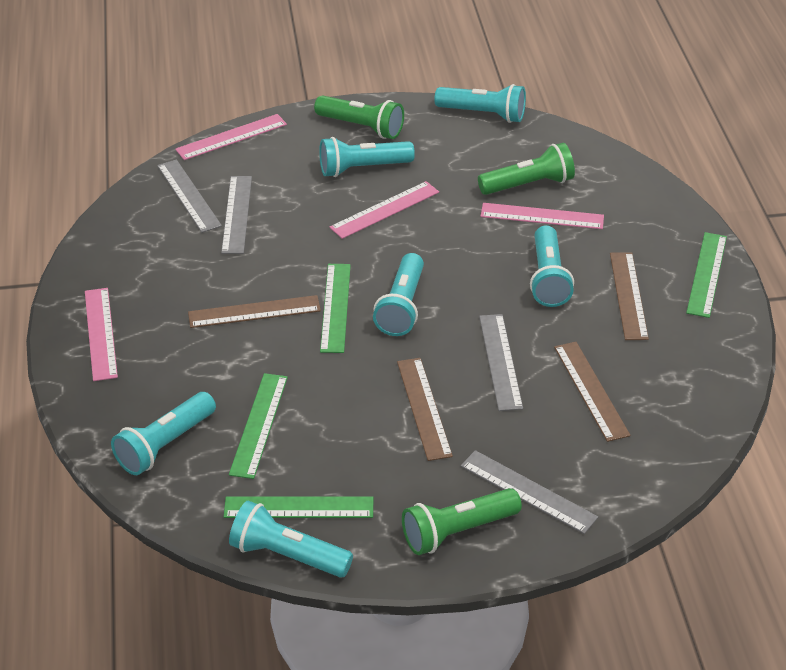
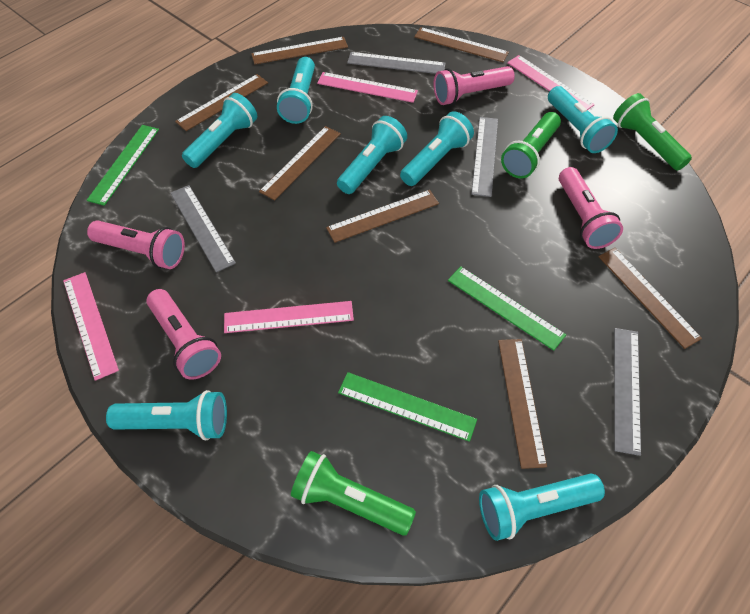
brown ruler: [188,295,321,328] [397,358,453,461] [554,342,631,442] [610,252,649,340] = 4 -> [175,74,268,131] [251,37,348,65] [259,126,341,200] [326,190,439,243] [414,27,509,62] [498,339,547,469] [598,248,702,349] = 7
green ruler: [224,496,373,518] [229,373,288,479] [320,264,351,353] [686,232,727,318] = 4 -> [87,125,159,206] [338,372,477,442] [448,266,566,351] = 3
pink flashlight: none = 0 -> [87,220,185,269] [146,289,221,380] [433,66,515,105] [559,167,623,249] = 4
turquoise flashlight: [111,392,216,475] [229,501,353,578] [319,137,415,177] [373,253,424,336] [434,84,526,123] [530,225,574,307] = 6 -> [106,390,227,440] [182,93,257,168] [277,57,315,124] [337,116,407,194] [400,111,474,186] [479,474,605,541] [548,86,618,153] = 7

